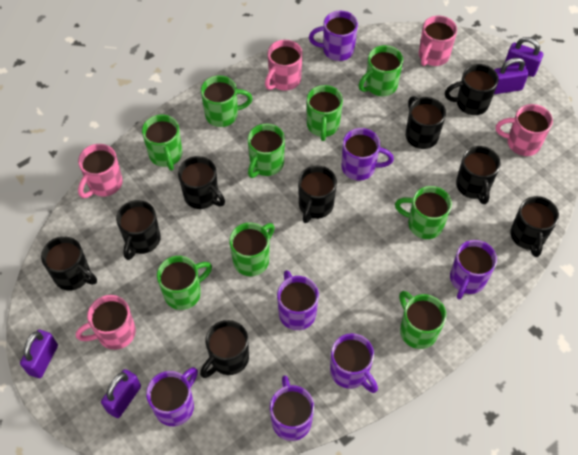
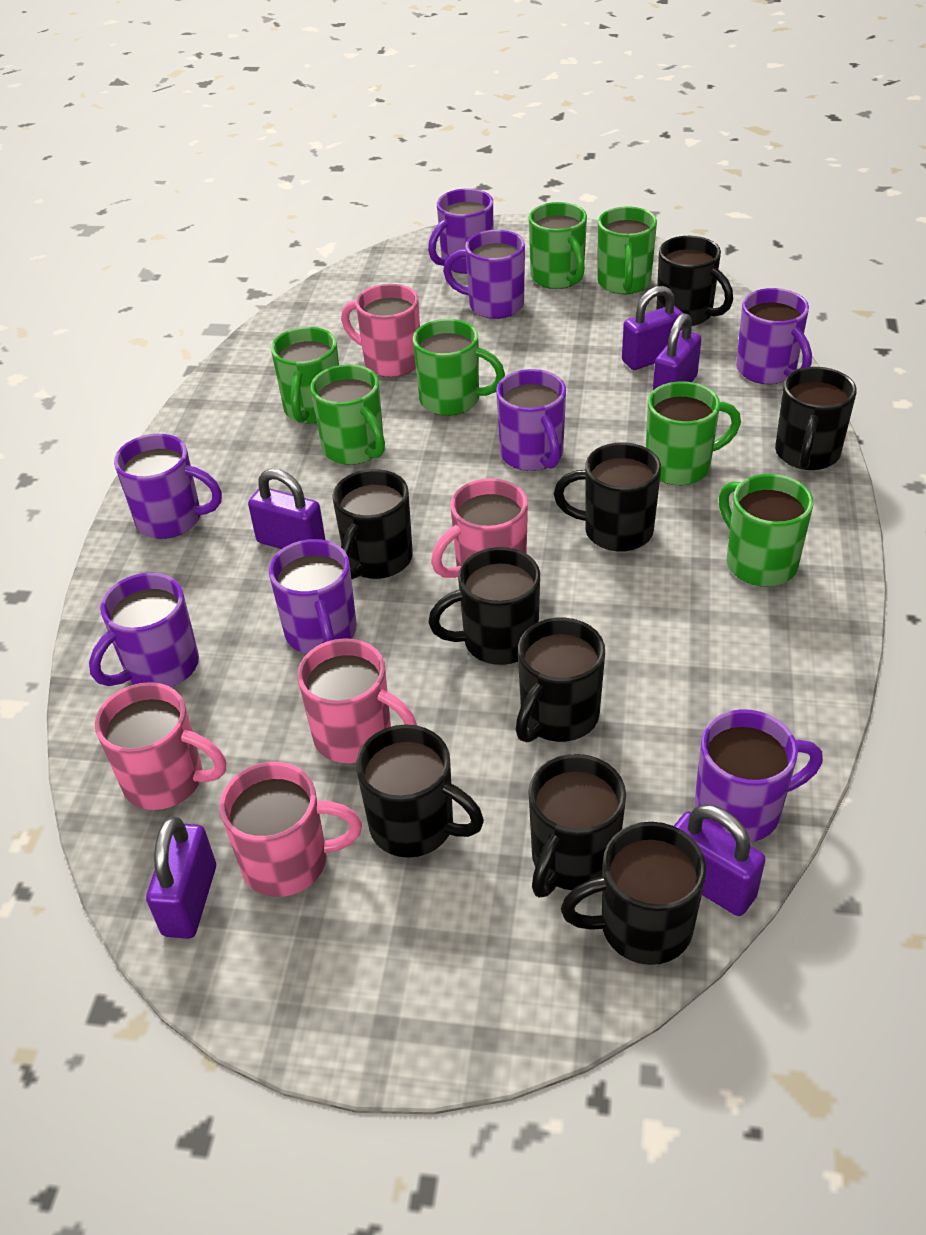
green mug: [142,115,183,171] [157,256,212,310] [201,75,253,127] [229,222,275,276] [248,124,285,178] [307,85,343,141] [359,45,403,96] [395,186,452,239] [399,291,446,349] = 9 -> [271,327,339,424] [310,364,385,465] [413,319,505,416] [529,202,587,289] [597,206,657,294] [646,381,741,485] [719,474,813,587] = 7
purple mug: [146,367,198,426] [270,375,314,441] [277,270,319,330] [309,11,358,61] [330,333,378,393] [342,128,394,180] [450,240,497,299] = 7 -> [89,573,199,687] [114,434,222,539] [269,539,357,654] [428,188,493,274] [443,230,525,319] [496,369,566,471] [695,709,823,842] [736,288,812,384] = 8
purple padlock: [20,330,58,378] [101,369,141,418] [494,58,529,94] [505,37,543,77] = 4 -> [146,817,216,939] [248,469,326,549] [622,286,683,370] [653,313,701,390] [674,805,766,916] = 5

